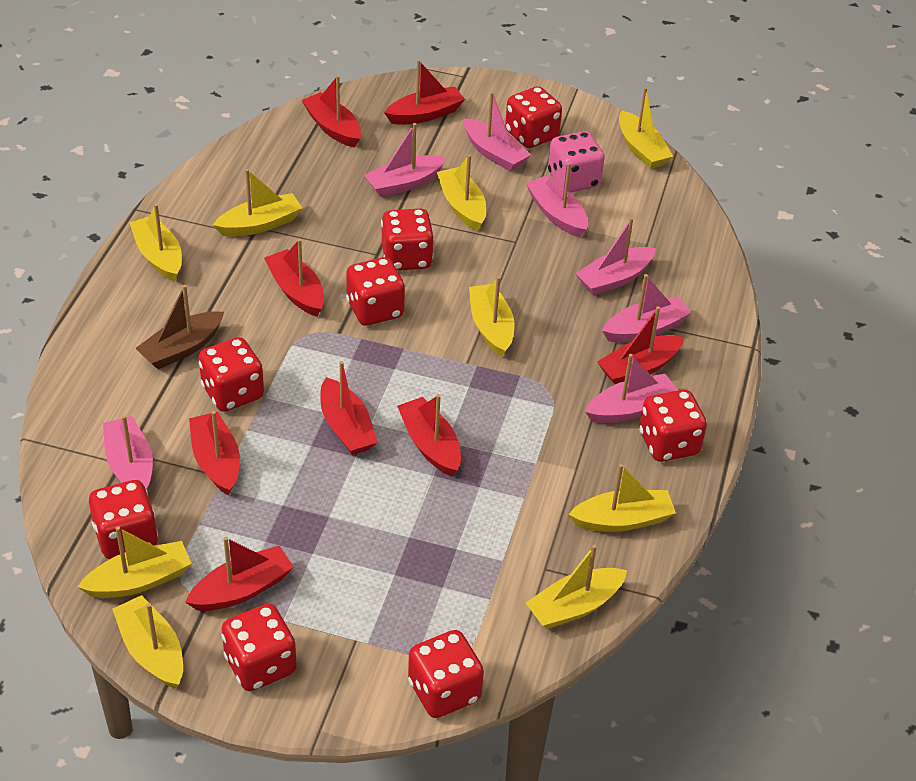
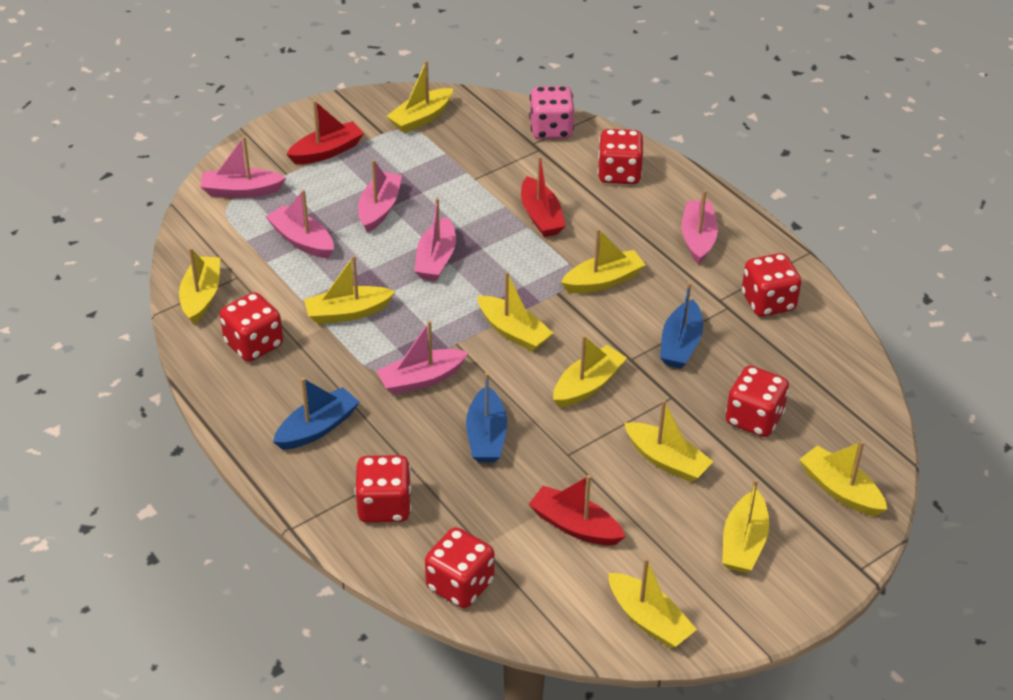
blue boat: none = 0 -> [273,377,359,450] [466,372,507,462] [660,282,703,369] = 3
brown boat: [135,285,224,369] = 1 -> none = 0
pink boat: [103,415,153,489] [364,123,447,197] [464,92,531,171] [526,162,588,237] [575,217,656,295] [585,354,678,423] [602,274,691,342] = 7 -> [201,136,286,198] [265,190,334,258] [358,159,402,233] [376,320,468,395] [414,198,456,281] [681,190,718,264] = 6
red boat: [185,537,294,611] [189,411,240,496] [264,239,324,317] [302,75,361,148] [320,361,378,455] [384,60,465,125] [397,394,461,476] [597,306,685,384] = 8 -> [286,100,364,164] [521,156,566,237] [529,475,626,545] = 3
red dice: [89,480,158,559] [199,337,264,412] [221,604,297,691] [346,257,405,326] [381,208,434,271] [408,630,484,718] [505,86,562,148] [639,390,707,462] = 8 -> [220,292,283,362] [355,455,412,523] [425,527,494,608] [597,129,644,184] [726,366,789,437] [742,253,801,317] = 6
yellow boat: [78,526,192,598] [112,595,183,689] [129,204,182,282] [213,169,302,237] [437,155,486,231] [469,276,514,357] [526,545,627,629] [568,464,676,532] [619,87,673,169] = 9 -> [179,248,220,324] [304,255,395,324] [387,60,453,133] [478,271,553,352] [553,335,627,408] [561,228,646,293] [609,558,697,649] [624,400,714,482] [722,479,769,573] [799,441,887,516] = 10

